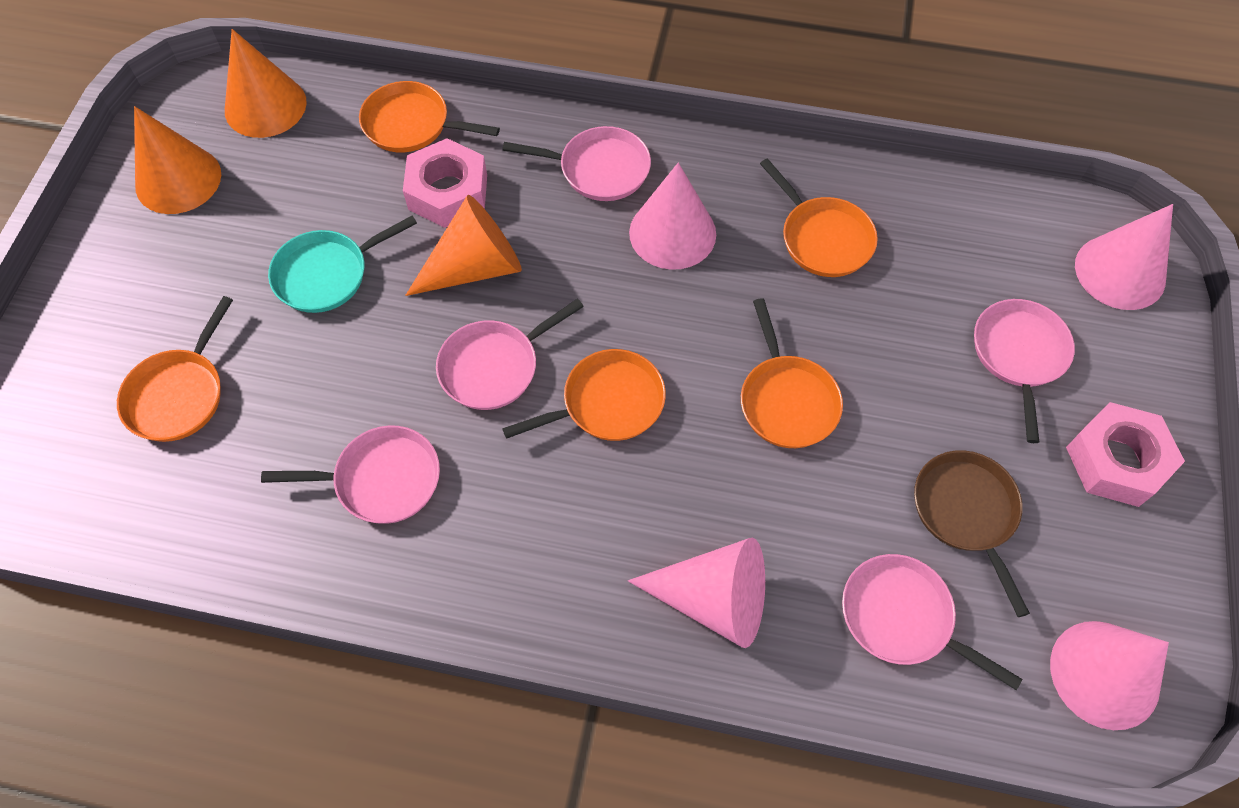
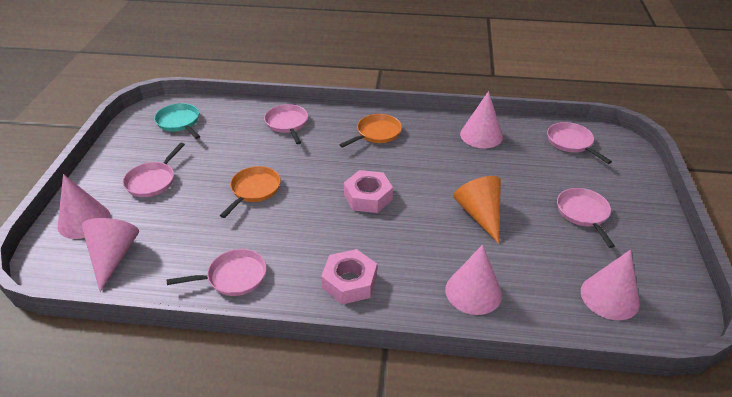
brown pan: [914,450,1030,617] = 1 -> none = 0
orange cone: [134,106,221,214] [225,29,307,138] [405,195,522,296] = 3 -> [453,176,501,244] = 1
orange pan: [117,296,233,442] [359,81,500,153] [502,349,666,441] [741,298,843,448] [760,158,878,277] = 5 -> [220,166,281,218] [339,114,402,148] = 2
pink cone: [628,538,765,648] [629,163,716,270] [1050,621,1169,730] [1075,204,1173,310] = 4 -> [58,174,110,239] [82,218,139,292] [445,245,502,315] [460,91,503,148] [581,250,640,320] = 5

